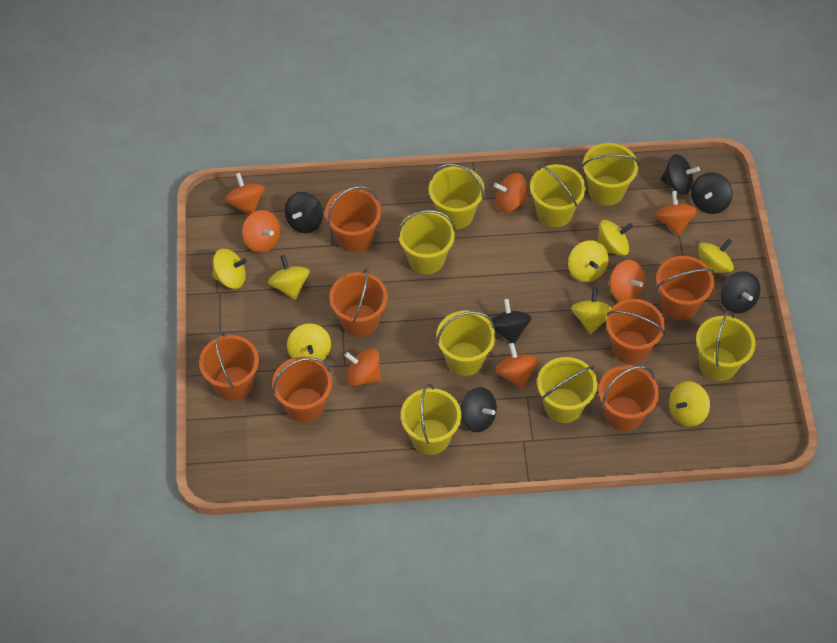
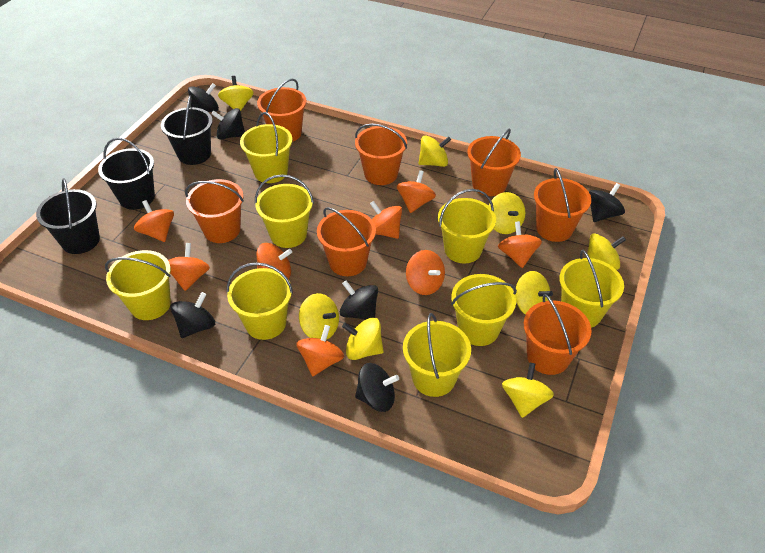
black bucket: none = 0 -> [36,178,100,254] [98,138,155,210] [161,96,213,165] = 3
orange spinning top: [225,173,265,215] [242,210,280,253] [344,348,381,386] [494,173,528,212] [496,343,539,389] [610,260,645,302] [655,191,698,236] = 7 -> [134,200,174,242] [168,243,210,291] [257,243,292,279] [296,325,344,376] [370,201,402,239] [397,170,436,213] [406,250,445,295] [498,221,542,268] = 8

